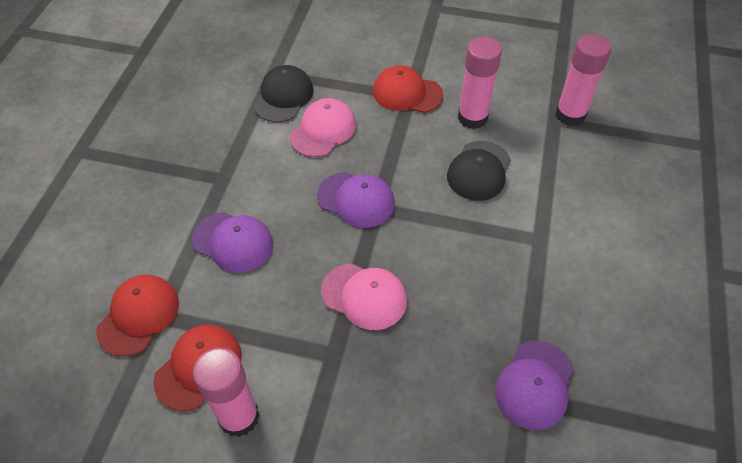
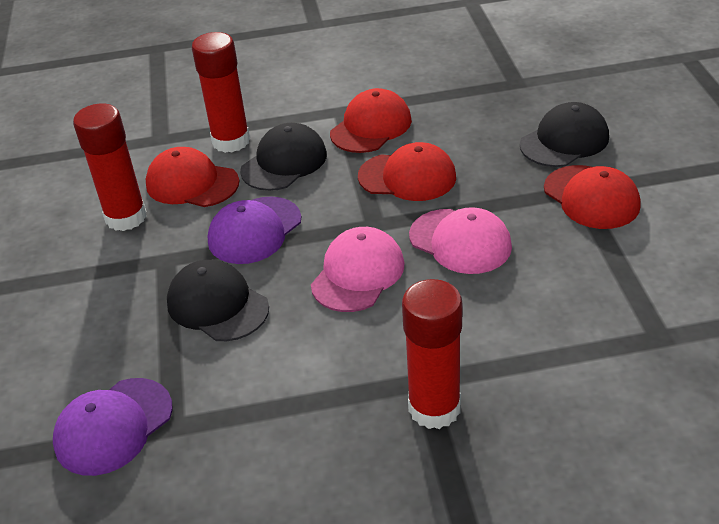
black cap: [253,65,313,122] [447,141,510,201] = 2 -> [167,259,269,341] [240,123,327,191] [520,102,609,167] = 3
pink glue stick: [193,348,259,437] [458,37,502,129] [556,34,612,126] = 3 -> none = 0
purple cap: [192,212,273,273] [317,172,395,228] [495,340,574,430] = 3 -> [53,378,173,476] [208,196,301,264] = 2
red cap: [96,275,179,357] [153,325,242,411] [373,66,443,113] = 3 -> [145,147,239,207] [330,88,412,153] [358,142,456,201] [544,165,641,229] = 4
red glue stick: none = 0 -> [73,103,147,231] [191,32,250,153] [402,279,462,429] = 3

